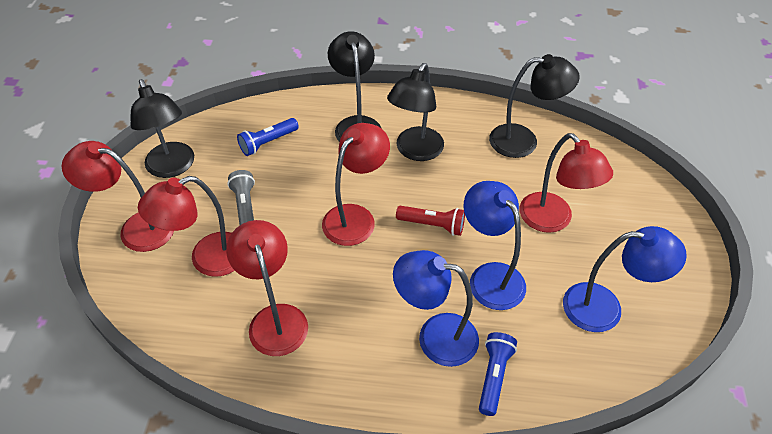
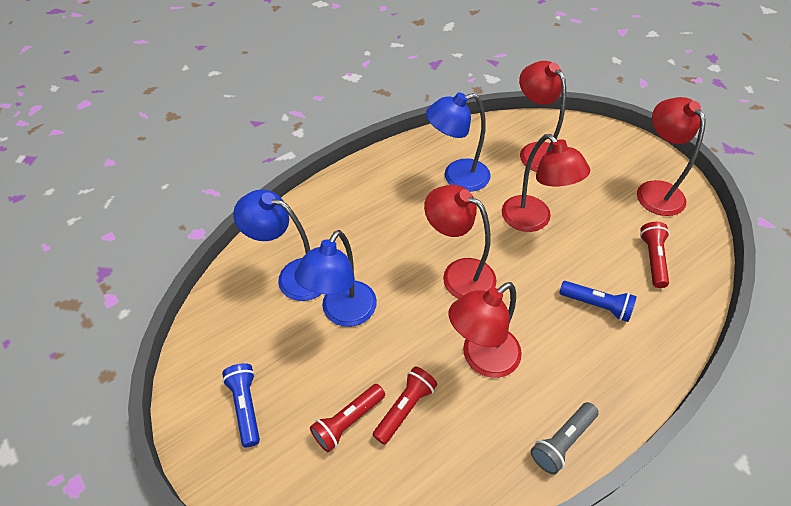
black lamp: [131,79,194,178] [328,31,382,142] [387,63,444,161] [489,54,580,158] = 4 -> none = 0
red flashlight: [396,206,465,236] = 1 -> [310,384,385,452] [373,366,438,445] [640,222,670,288] = 3

